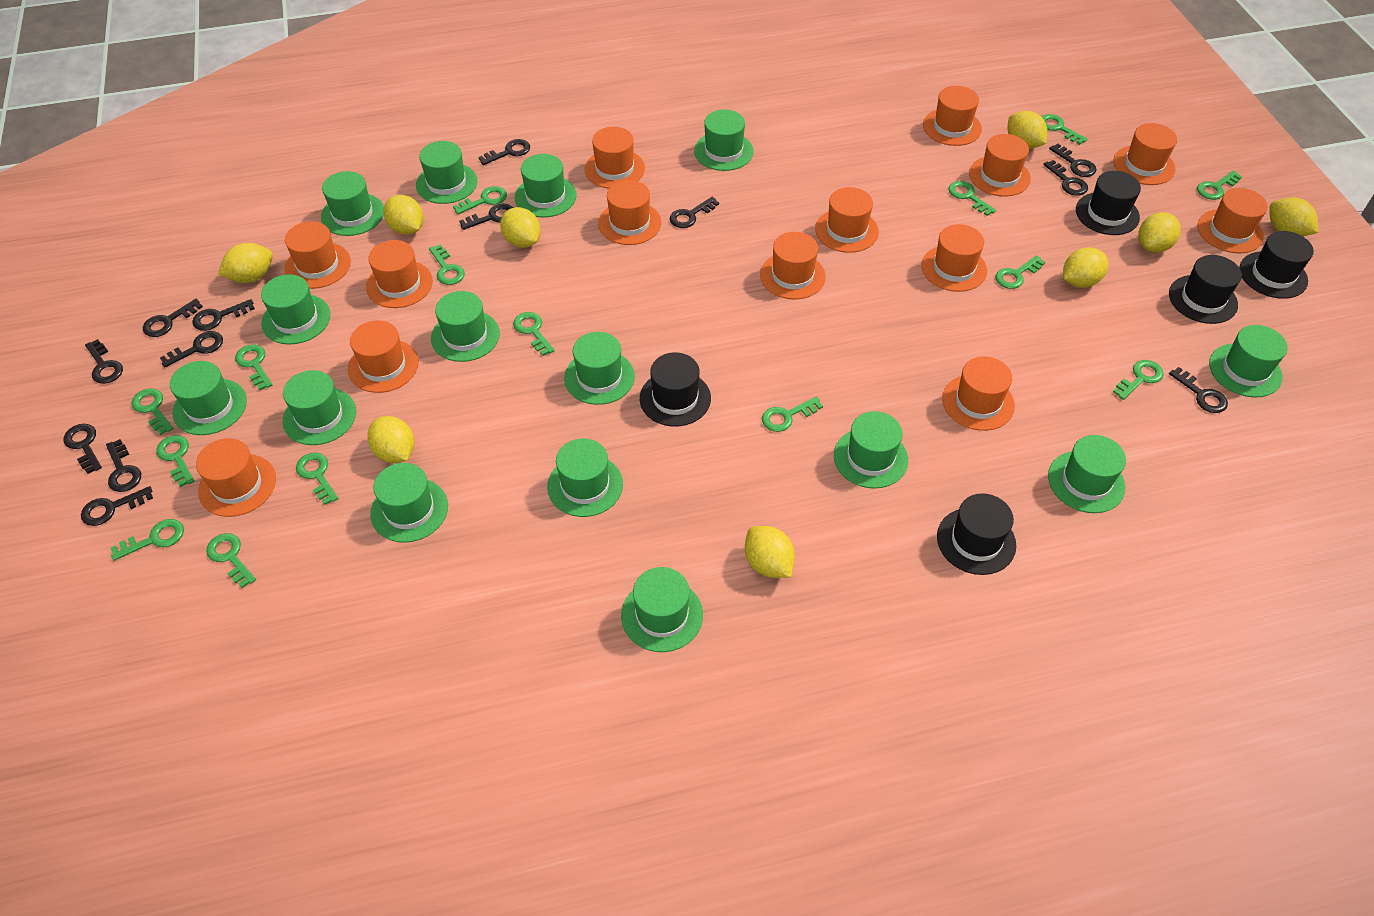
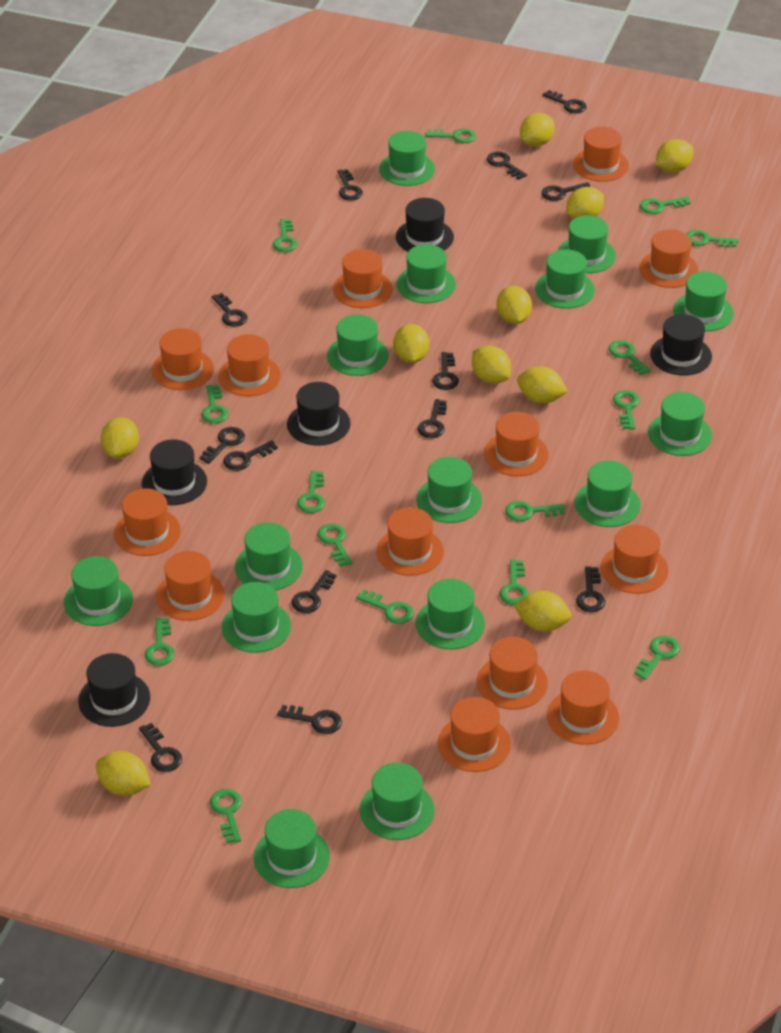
orange hat: [196,438,276,517] [284,221,351,289] [348,320,419,393] [366,240,433,308] [584,127,645,189] [598,180,661,245] [760,232,826,299] [815,187,879,253] [921,224,987,292] [923,86,982,146] [942,356,1015,431] [969,134,1031,197] [1113,123,1177,185] [1198,188,1268,253] = 14 -> [114,488,181,556] [152,328,214,390] [156,551,225,621] [218,334,281,397] [333,249,393,308] [376,507,444,576] [438,697,511,772] [477,637,548,710] [484,412,549,476] [547,670,619,745] [573,127,629,182] [600,525,669,594] [639,229,699,288] = 13
yellow lemon: [218,243,273,283] [367,416,415,463] [383,195,424,235] [500,207,541,248] [745,526,795,578] [1008,111,1047,149] [1063,247,1108,288] [1138,212,1181,253] [1269,197,1318,236] = 9 -> [96,751,151,796] [101,417,139,458] [393,324,429,363] [472,346,511,384] [496,286,532,324] [513,591,572,632] [517,366,568,403] [520,113,555,146] [566,187,604,219] [656,139,694,173] = 10

